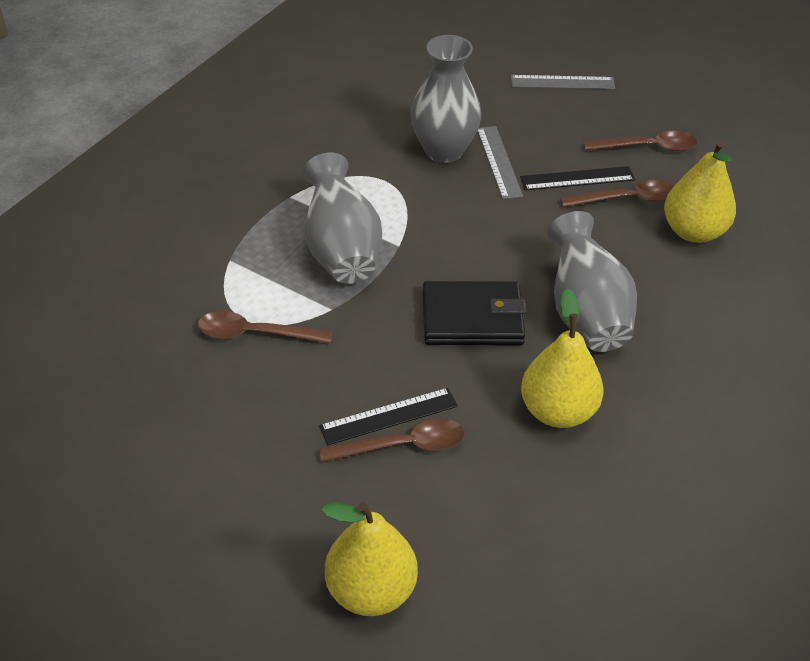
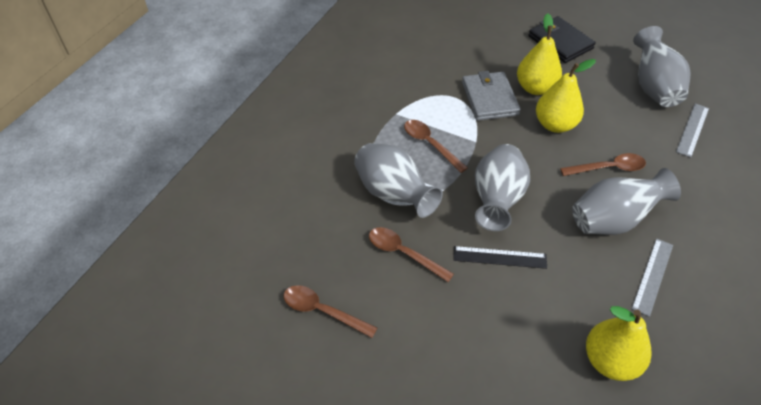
black ruler: [319,388,458,445] [520,166,635,190] = 2 -> [453,246,547,269] = 1
grey vase: [303,152,382,284] [411,35,481,163] [547,211,637,352] = 3 -> [354,143,443,218] [475,144,530,231] [572,168,681,235] [633,26,690,107] = 4
grey wallet: none = 0 -> [462,71,521,121] = 1

